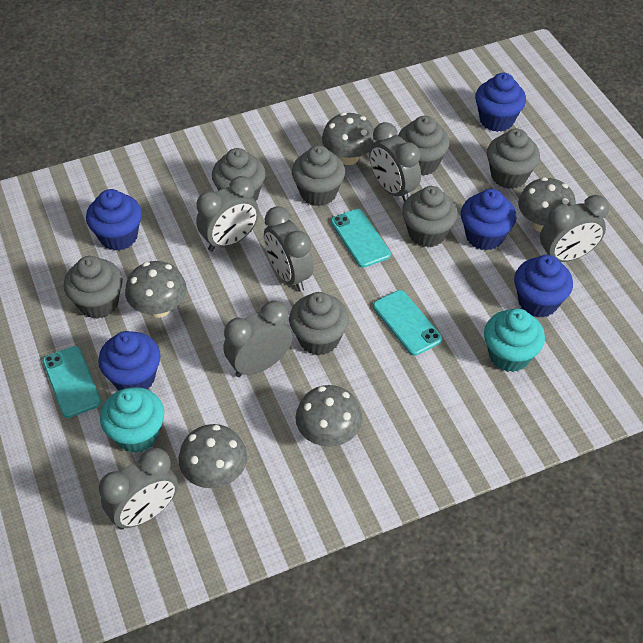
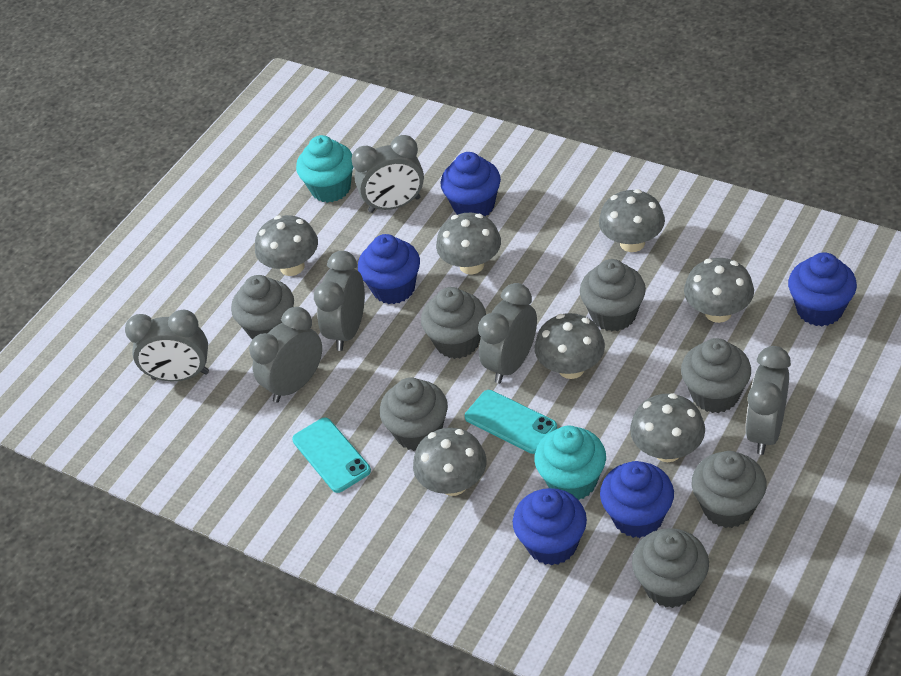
grey mushroom: [125,261,187,318] [179,424,247,488] [295,385,362,447] [322,112,376,165] [518,177,576,232] = 5 -> [255,215,318,276] [413,428,486,496] [436,213,501,274] [535,313,605,379] [599,189,665,252] [630,393,705,462] [684,258,754,323] = 7
turquoise phone: [43,346,101,418] [331,209,391,268] [373,290,442,356] = 3 -> [292,417,371,493] [465,390,557,454] = 2

